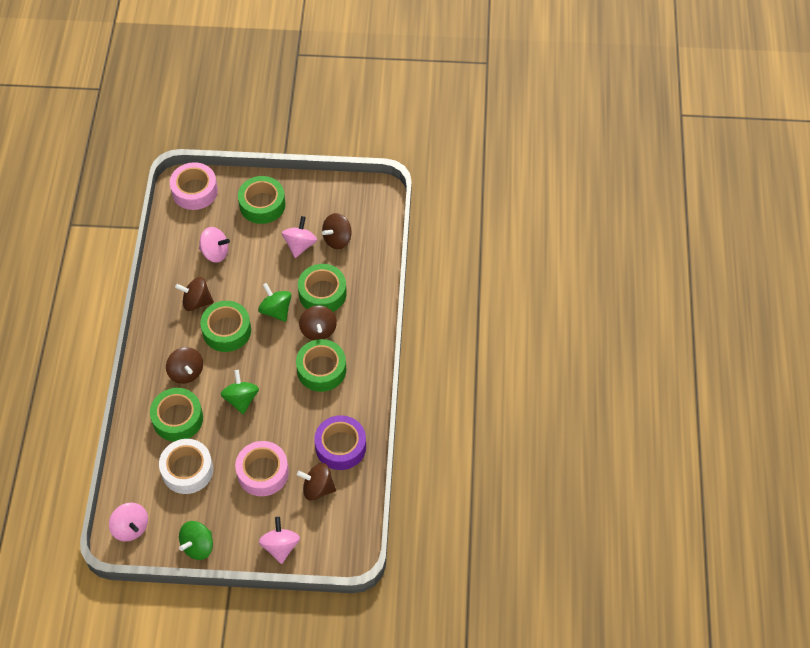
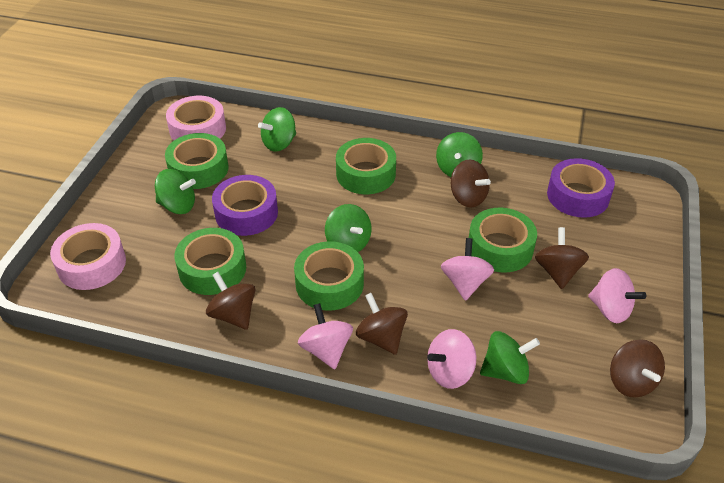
green spinning top: [179,521,213,560] [220,370,259,414] [258,283,292,322] = 3 -> [155,169,196,214] [258,107,296,152] [325,204,371,252] [436,132,483,177] [480,331,540,384] = 5
purple tape: [314,415,366,470] = 1 -> [212,175,278,236] [547,158,615,218] = 2
white tape: [159,439,213,494] = 1 -> none = 0

